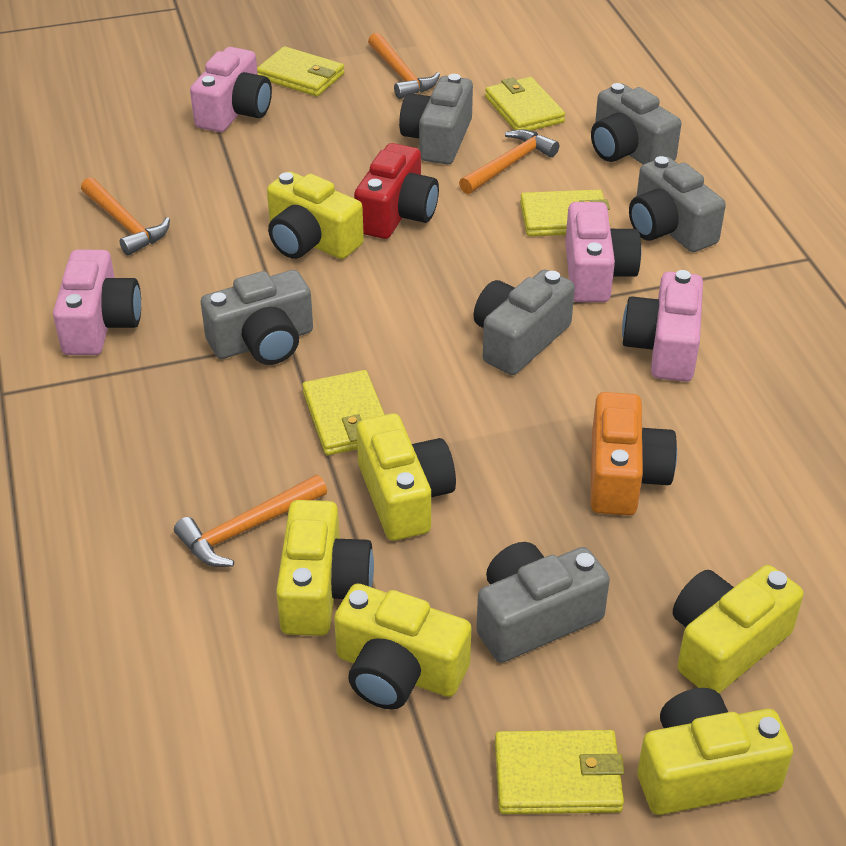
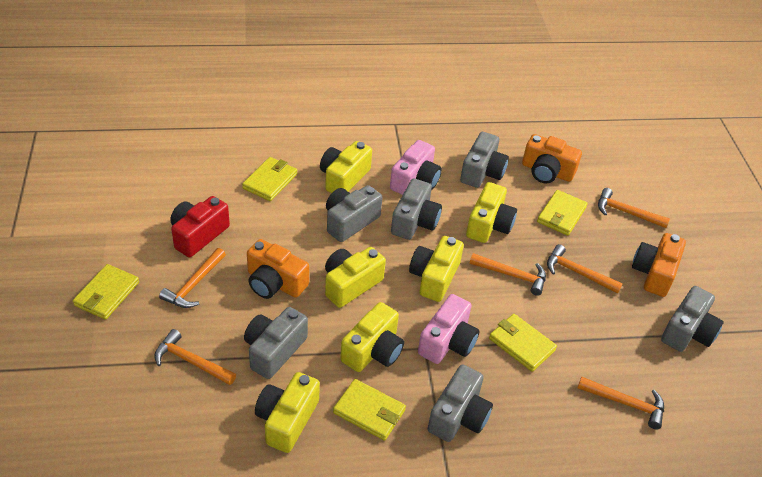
orange camera: [590,392,677,516] = 1 -> [247,239,309,299] [522,134,582,183] [632,233,686,297] = 3
orange hammer: [81,177,170,256] [174,475,327,567] [368,33,440,99] [459,129,559,194] = 4 -> [154,329,236,385] [159,248,226,308] [470,253,546,296] [547,244,623,294] [577,376,664,429] [598,188,670,228] = 6
pink camera: [53,250,141,355] [190,47,272,132] [565,202,641,302] [622,270,703,382] = 4 -> [390,140,442,195] [418,294,479,364] = 2

